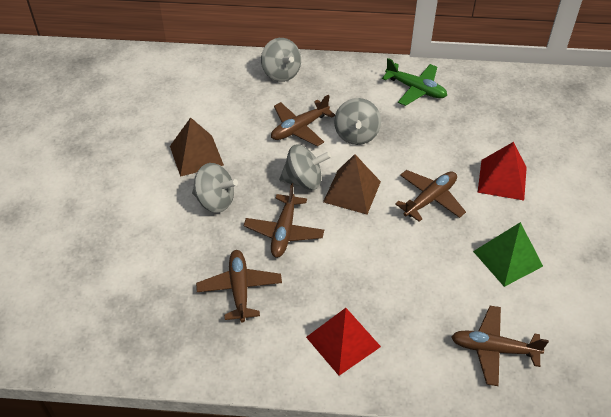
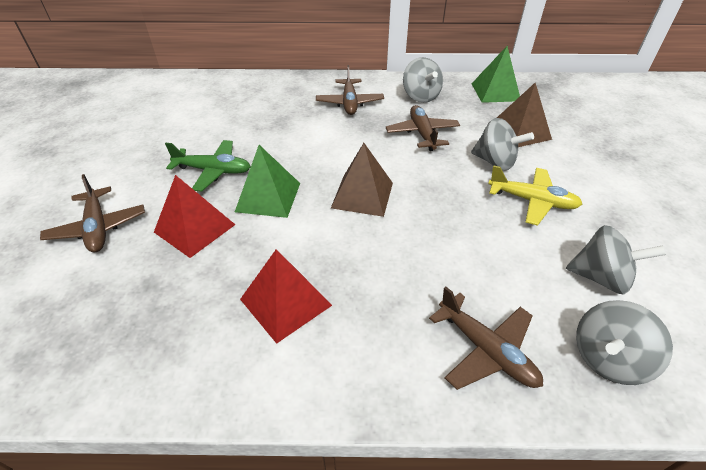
brown plane: [196,250,282,322] [244,183,324,258] [271,94,335,146] [395,170,466,222] [451,306,549,386] = 5 -> [40,174,145,252] [316,65,384,115] [386,105,460,151] [429,287,543,390] = 4
green pyramid: [473,222,543,287] = 1 -> [235,145,300,218] [471,46,520,103] = 2
yellow plane: none = 0 -> [488,165,582,226] = 1

